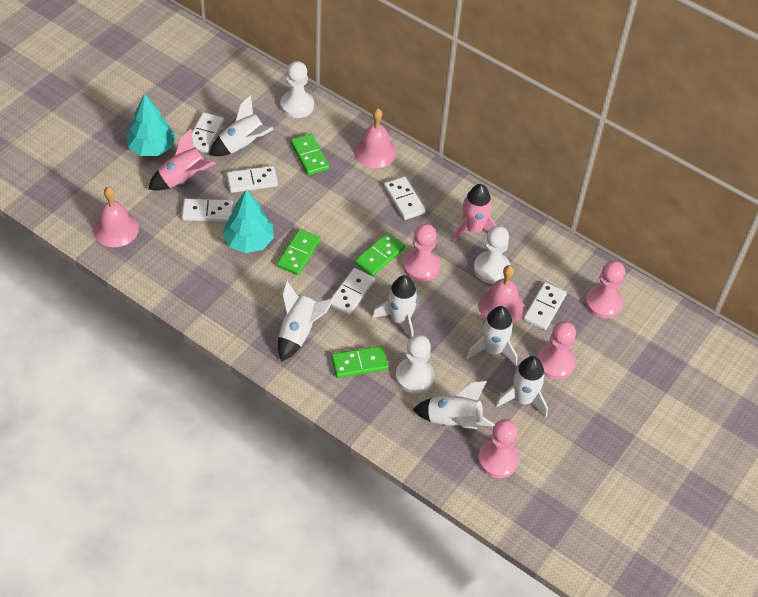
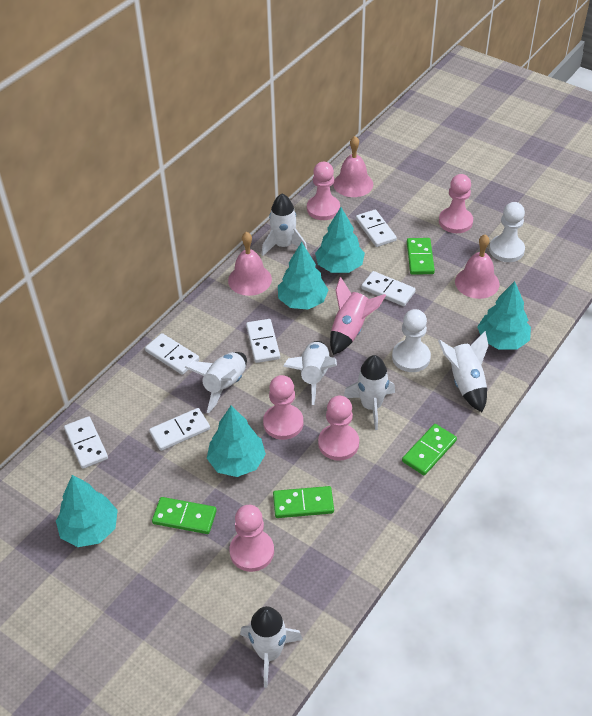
pink pawn: [403,224,440,282] [478,419,519,478] [537,321,576,380] [585,261,625,319] = 4 -> [230,505,274,572] [263,375,303,440] [307,162,340,220] [318,396,359,461] [439,174,473,233] = 5
pink rocket: [148,129,216,191] [452,184,497,242] = 2 -> [330,277,386,355] = 1
turquoise tree: [126,94,176,156] [222,190,274,253] = 2 -> [56,475,118,547] [207,406,266,477] [278,242,328,310] [315,207,365,273] [477,281,531,349] = 5
white pawn: [280,61,314,118] [396,335,435,394] [474,226,511,284] = 3 -> [392,309,431,372] [489,202,525,262] = 2

